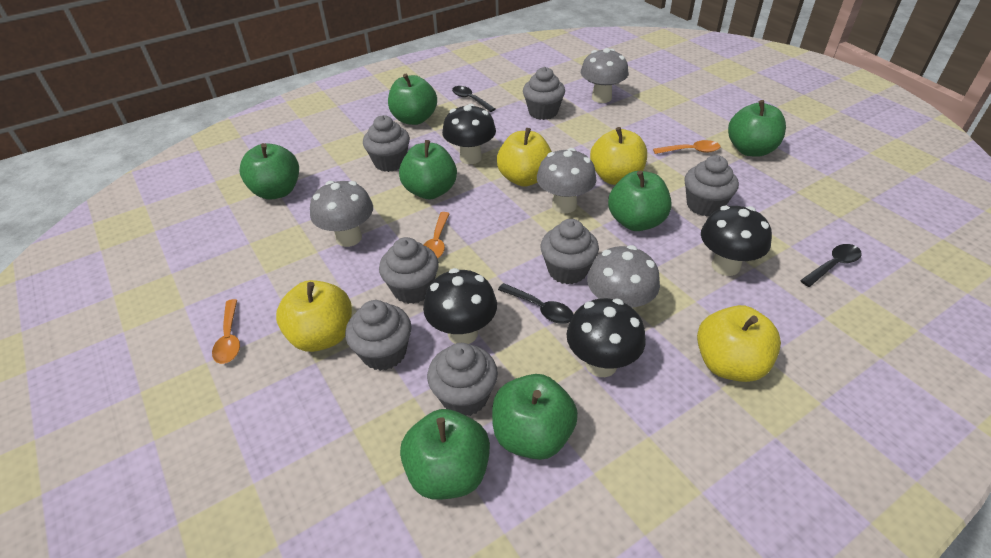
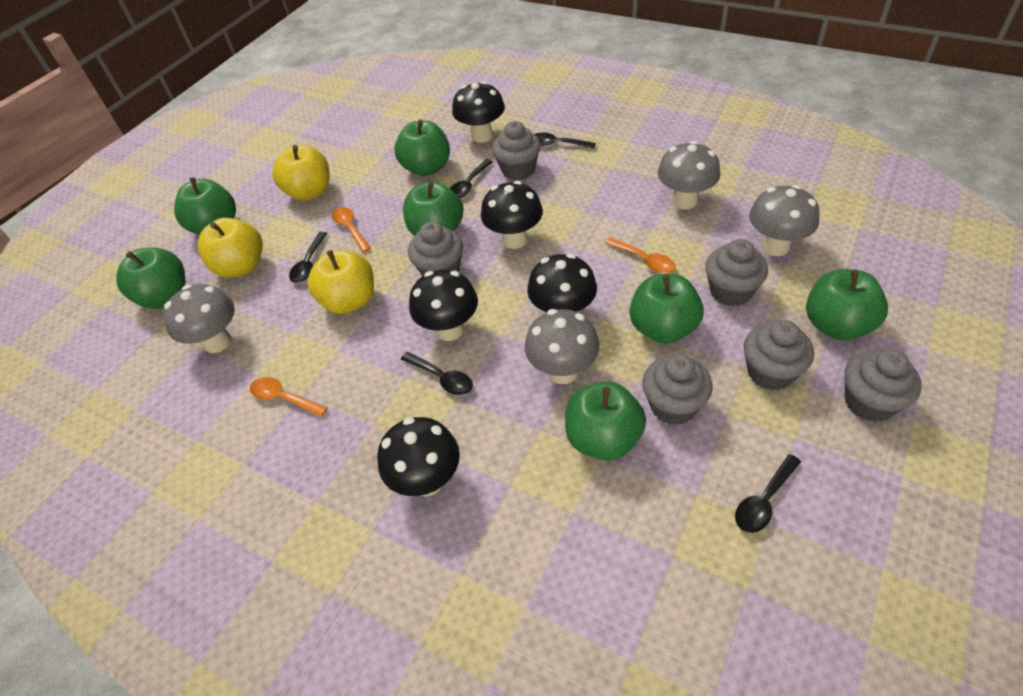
black mushroom: [423,268,497,344] [442,104,496,164] [567,298,646,377] [701,206,772,276] = 4 -> [377,417,460,496] [409,270,478,341] [452,81,505,143] [481,181,543,249] [527,253,597,312] = 5
black spoon: [452,86,495,112] [498,283,574,324] [800,244,862,287] = 3 -> [289,232,328,283] [401,352,473,395] [450,159,493,198] [535,133,596,149] [735,454,801,533] = 5
grey cupcake: [345,300,411,371] [363,115,410,172] [379,237,439,304] [427,343,498,416] [523,67,565,120] [540,219,599,284] [684,155,739,217] = 7 -> [408,222,463,276] [492,121,541,180] [642,354,712,425] [705,239,768,307] [744,320,814,391] [844,349,921,422] = 6
yellow apple: [276,280,352,352] [497,128,552,187] [590,127,647,185] [697,305,781,382] = 4 -> [198,218,263,278] [272,145,330,201] [307,250,374,314] = 3

